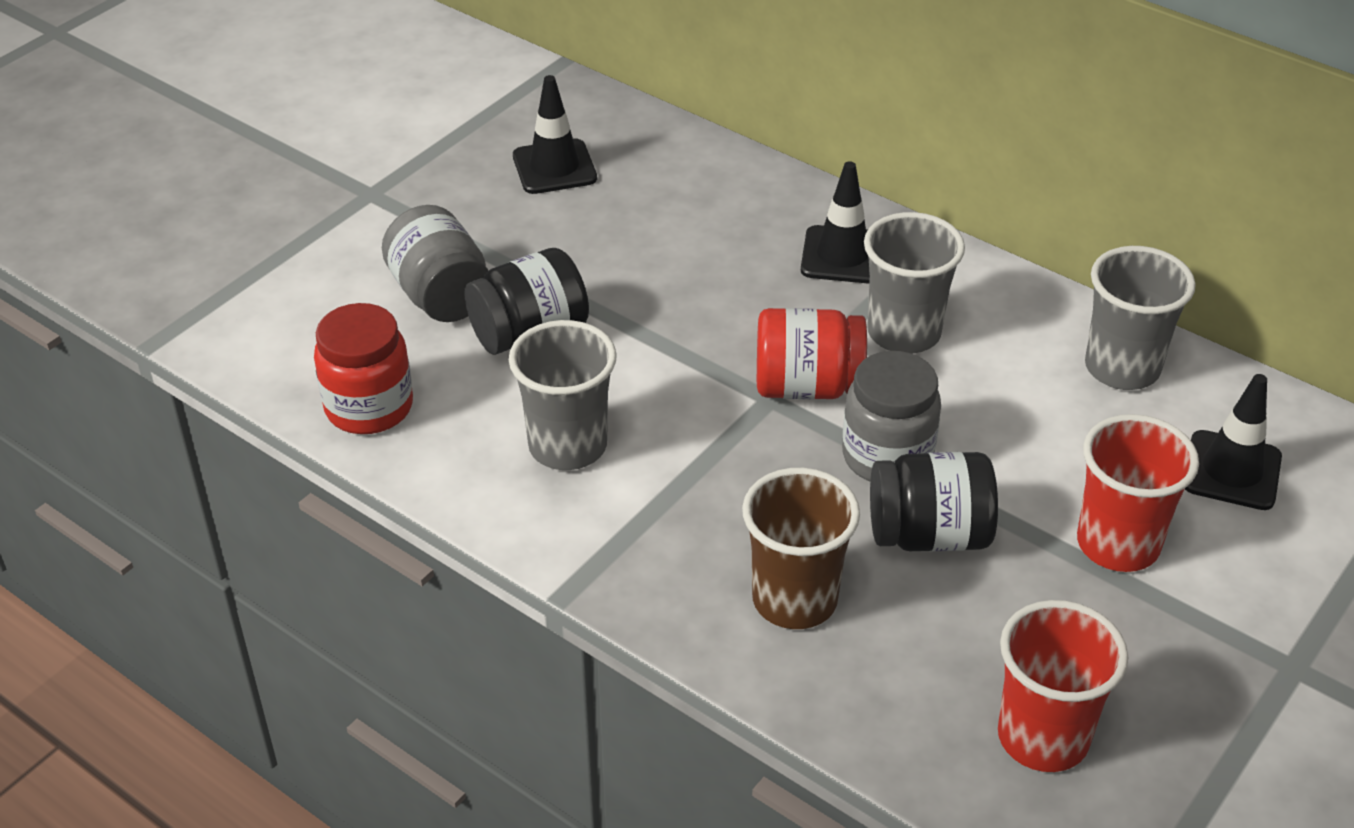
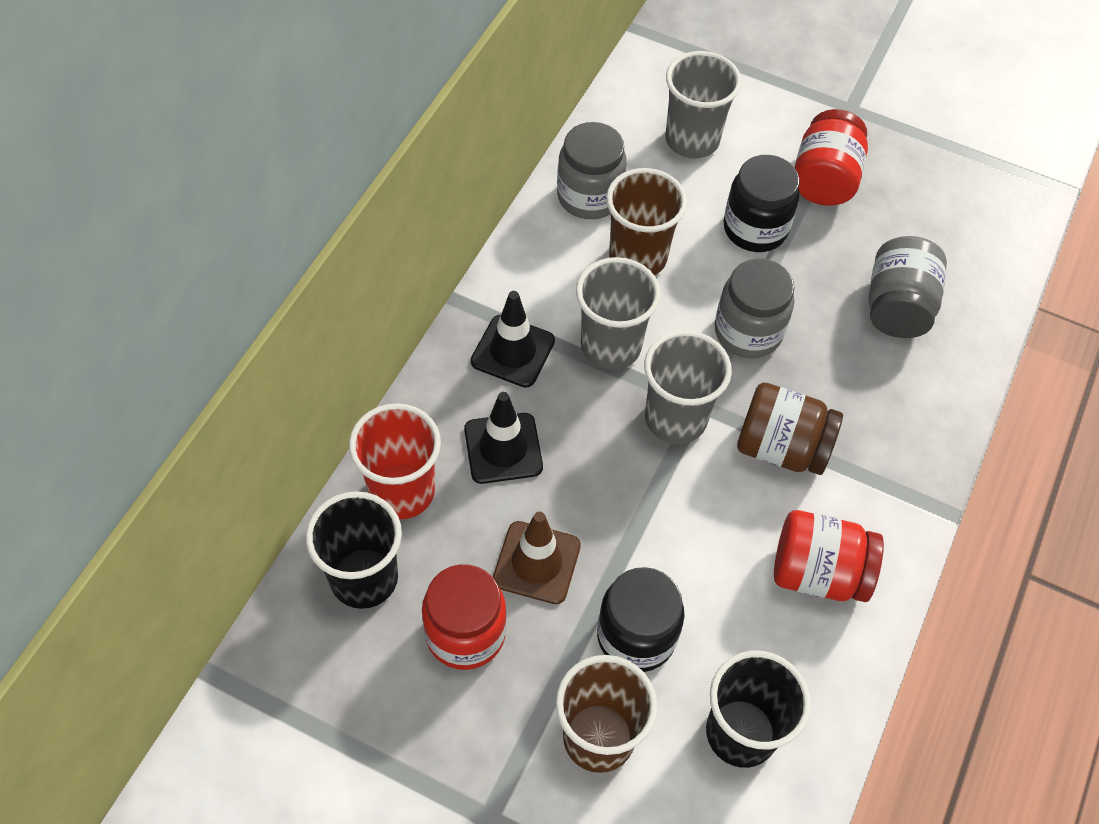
black cup: none = 0 -> [306,491,402,609] [706,650,811,768] = 2
black traffic cone: [513,75,597,194] [801,161,870,284] [1185,374,1282,510] = 3 -> [464,392,543,484] [471,291,555,388] = 2
brown cup: [742,468,860,629] = 1 -> [556,655,657,773] [606,168,687,275] = 2
brown jar: none = 0 -> [737,383,843,475] = 1
brown traffic cone: none = 0 -> [493,512,581,604] = 1
grey jar: [382,205,488,322] [842,351,941,481] = 2 -> [557,122,627,219] [715,259,794,358] [869,236,947,338] = 3
red cup: [998,600,1128,772] [1077,414,1199,572] = 2 -> [349,403,441,519] = 1
red jar: [314,303,413,434] [757,308,867,399] = 2 -> [422,564,507,670] [774,510,884,602] [794,109,868,206] = 3

